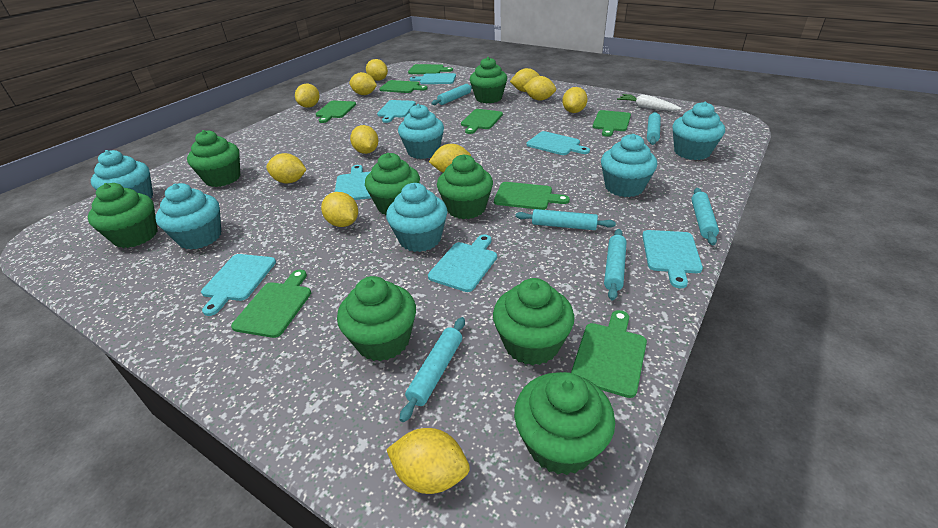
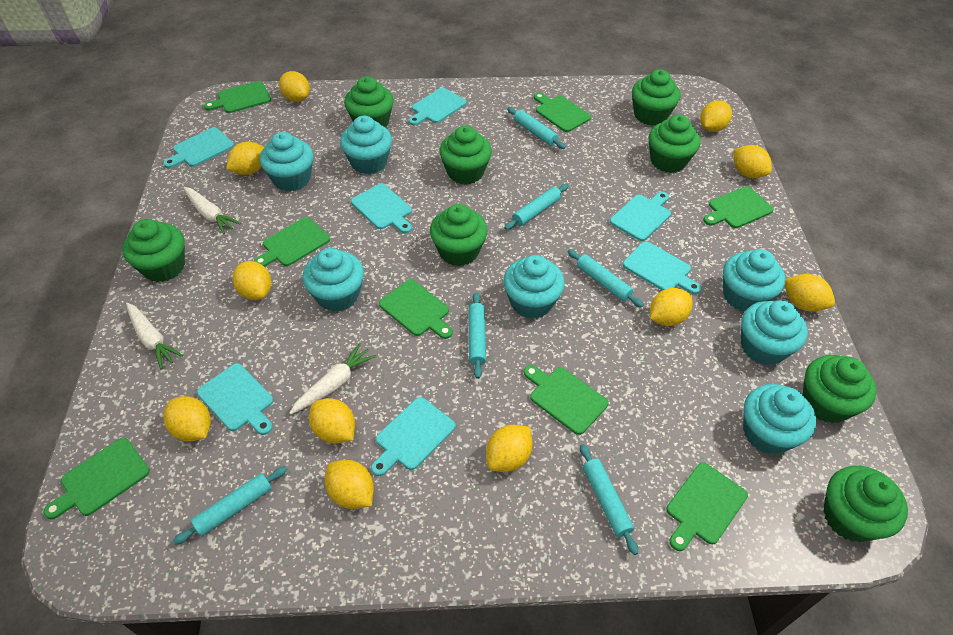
turquoise cupcake: [91,150,153,198] [155,183,221,250] [386,183,447,252] [398,104,444,159] [601,134,657,197] [672,102,725,160] = 6 -> [260,132,314,191] [303,248,364,312] [340,115,392,174] [503,255,565,319] [723,249,786,311] [741,300,808,365] [743,384,816,454] = 7
white carrot: [617,94,682,111] = 1 -> [126,303,183,369] [183,187,241,235] [290,343,376,414] = 3

